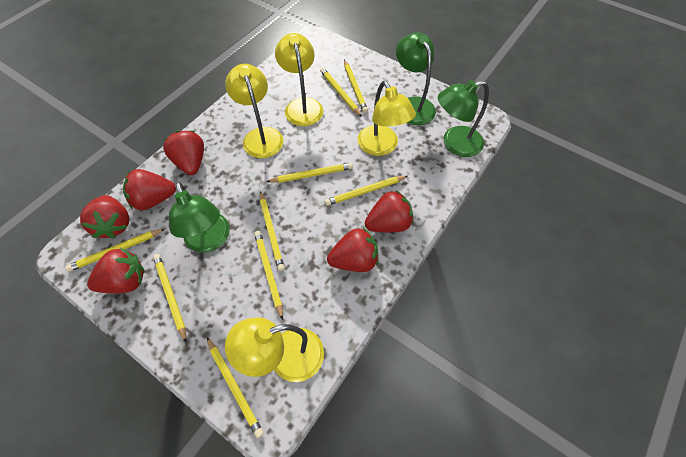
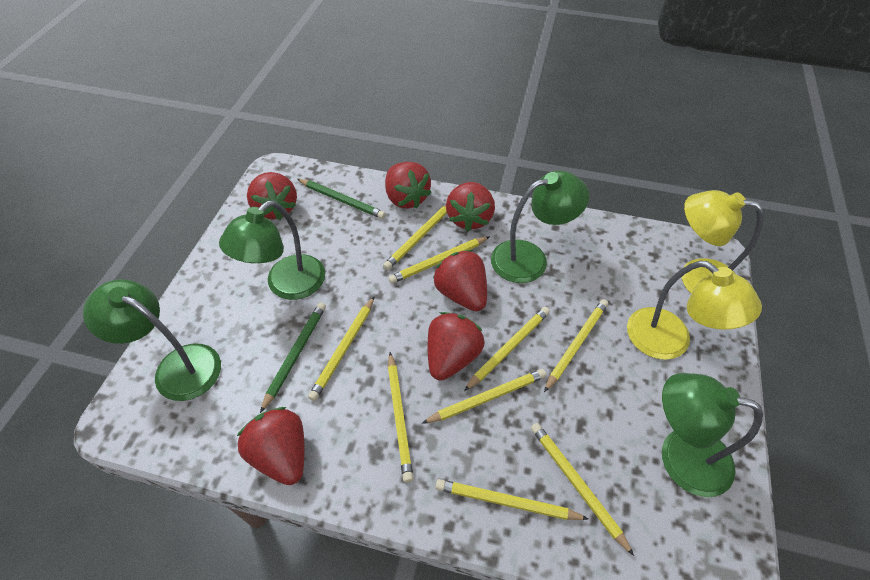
green lamp: [169,182,230,253] [396,32,436,125] [438,80,489,157] = 3 -> [83,279,221,401] [219,200,325,300] [491,171,589,283] [662,373,763,497] = 4
green pencil: none = 0 -> [260,302,326,413] [297,179,386,219] = 2
yellow lamp: [225,64,284,158] [225,317,324,382] [275,33,324,126] [358,81,416,156] = 4 -> [627,261,762,360] [682,190,764,293] = 2

